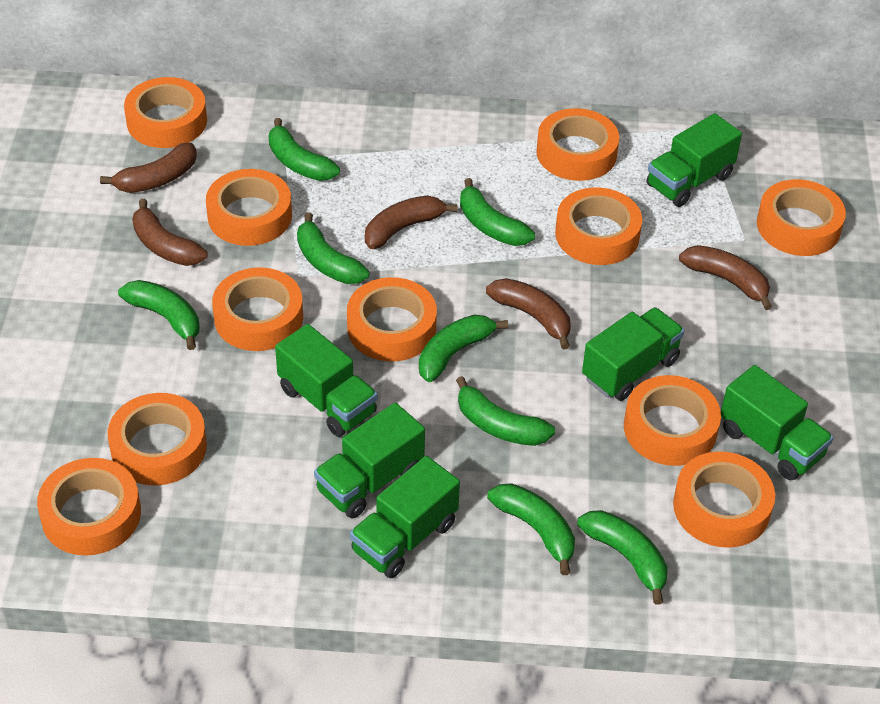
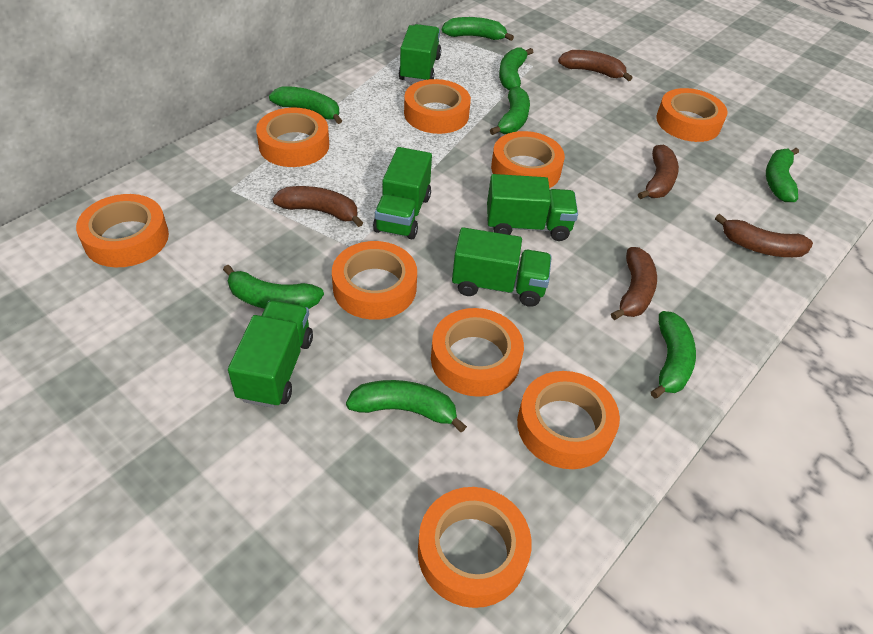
green truck: [275,324,378,437] [314,403,425,518] [350,456,460,578] [582,307,684,401] [646,113,742,207] [721,365,833,480] = 6 -> [228,301,313,408] [373,147,432,239] [399,24,441,82] [452,227,552,307] [487,174,578,241] = 5
orange tape: [37,458,141,556] [108,393,207,486] [124,77,207,148] [206,169,292,246] [212,267,303,351] [347,277,437,361] [536,108,619,181] [555,188,642,265] [624,375,721,466] [673,451,775,548] [757,179,846,256] = 11 -> [76,194,169,267] [256,108,329,167] [332,241,417,320] [404,79,471,134] [418,487,532,608] [431,308,524,397] [491,131,565,188] [517,371,620,469] [656,88,727,142] = 9

